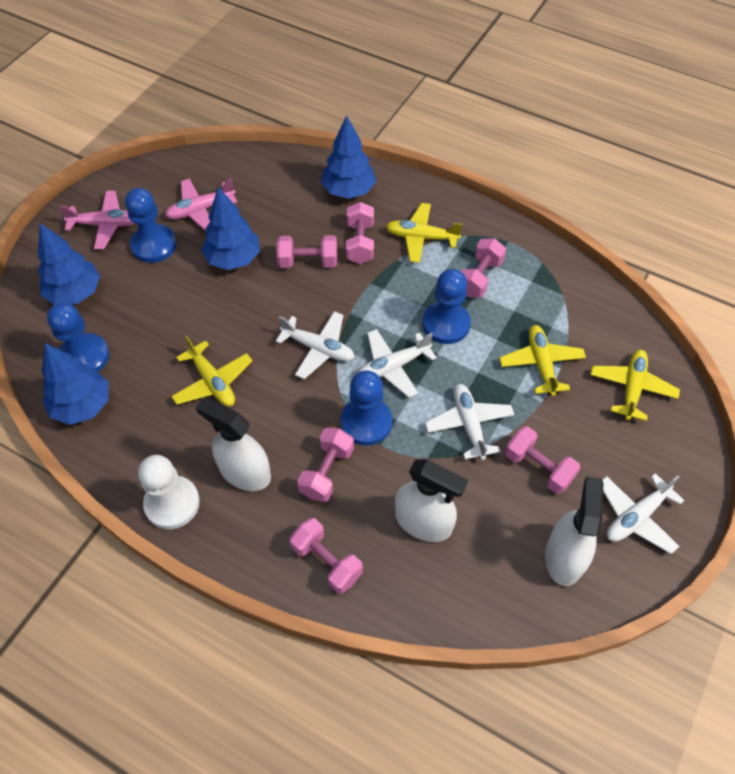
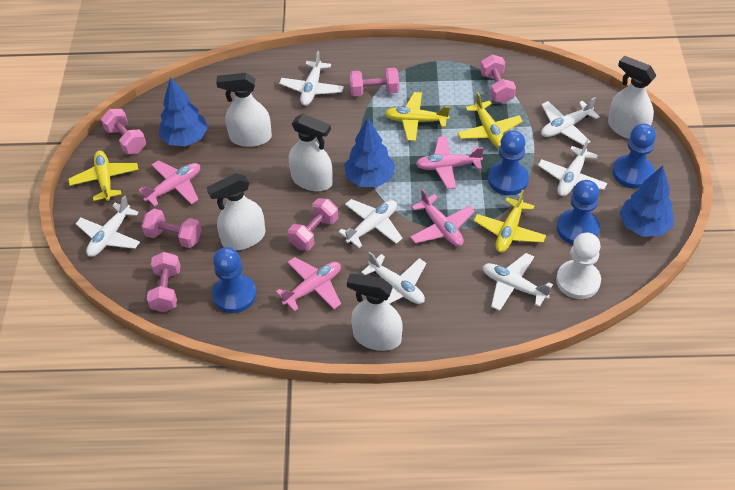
blue tree: [38,223,100,305] [42,343,108,425] [201,187,260,270] [321,116,376,199] = 4 -> [159,77,208,146] [344,117,395,187] [620,166,674,237] = 3
pink plane: [59,191,136,249] [165,178,237,231] = 2 -> [139,160,200,207] [276,257,341,311] [410,188,475,246] [416,136,484,189] = 4
white plane: [276,311,354,379] [359,329,437,398] [425,384,515,460] [602,473,684,554] = 4 -> [76,195,140,257] [279,51,344,106] [338,199,403,248] [361,252,426,304] [483,253,553,311] [538,139,607,196] [541,97,600,146] = 7
white spray bottle: [196,398,271,491] [395,459,468,542] [545,476,603,586] = 3 -> [206,173,265,250] [216,73,272,147] [289,114,333,191] [347,273,403,351] [608,56,657,139] = 5

